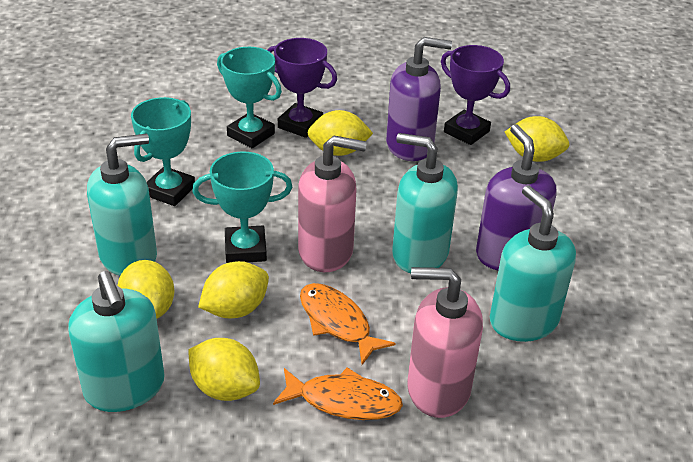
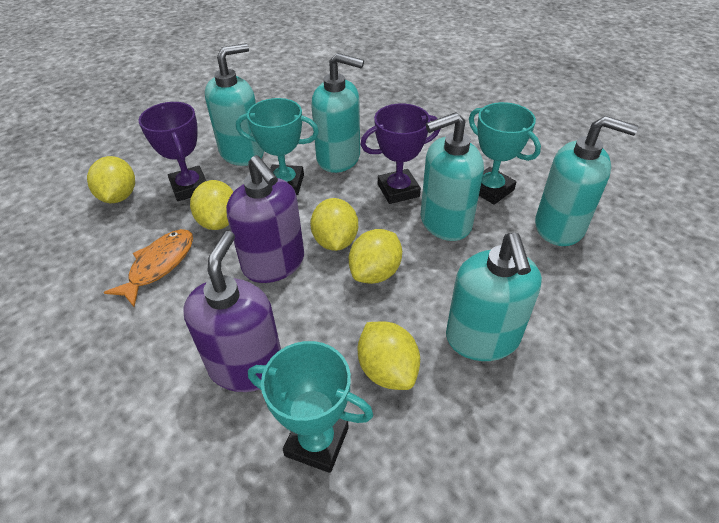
orange fish: [273,367,403,420] [300,283,396,365] = 2 -> [104,229,193,307] = 1
pink soap dispenser: [298,136,367,272] [407,267,483,418] = 2 -> none = 0
turquoise soap dispenser: [68,271,165,412] [87,134,157,276] [392,133,458,273] [490,185,576,342] = 4 -> [205,43,264,166] [311,53,364,173] [421,112,484,241] [446,233,542,361] [535,116,639,246] = 5

